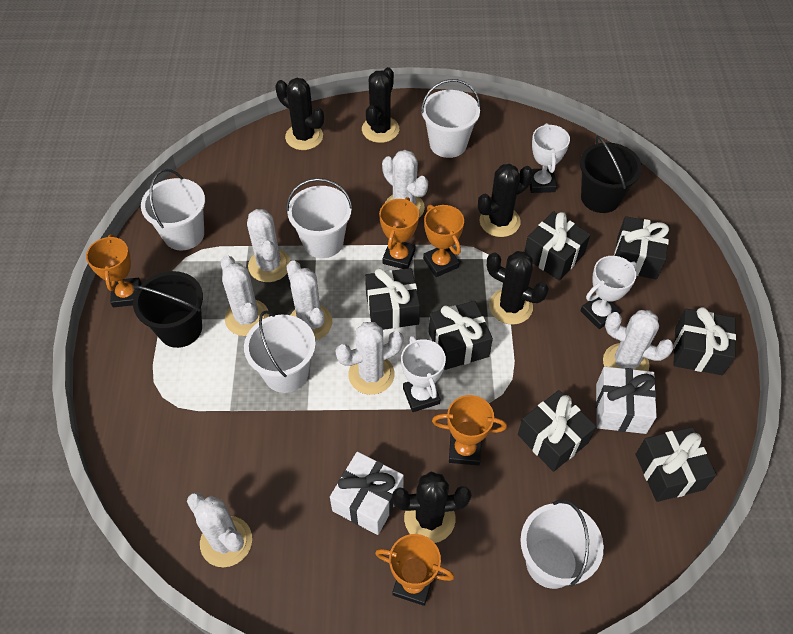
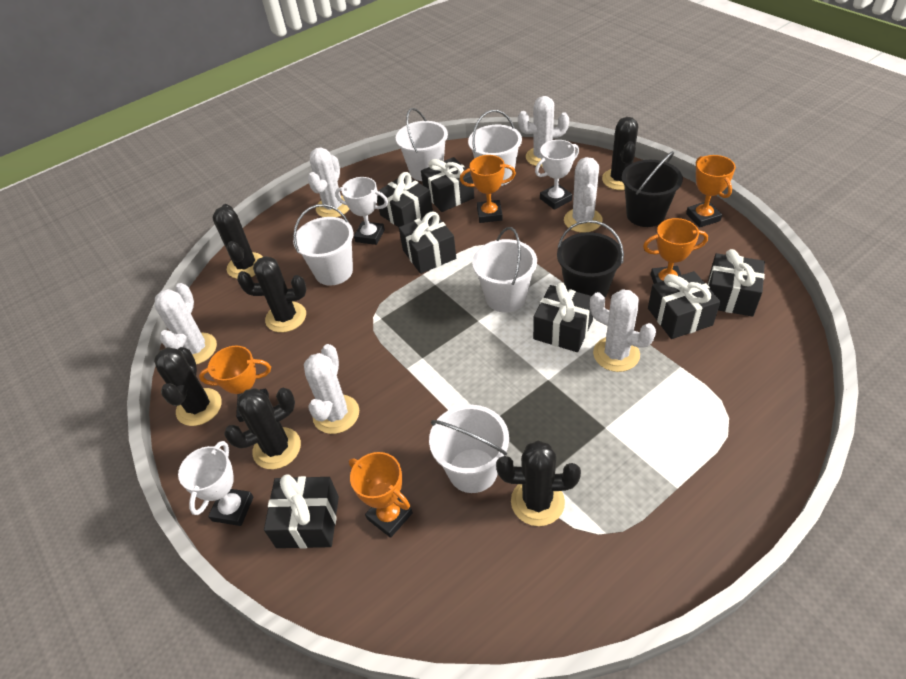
black cactus: [275,78,324,150] [362,67,399,143] [392,472,471,543] [478,164,533,237] [487,251,549,325] = 5 -> [154,347,222,426] [212,204,263,279] [224,388,301,469] [237,256,306,333] [496,441,581,526] [602,117,638,190] = 6
white cactus: [187,492,252,567] [221,255,269,336] [247,209,290,282] [287,260,332,340] [335,322,403,395] [382,150,428,218] [603,310,674,371] = 7 -> [155,283,217,365] [304,344,359,434] [308,148,349,217] [518,96,569,167] [564,157,603,233] [590,289,656,372] = 6
white gift: [330,452,404,535] [596,367,657,434] = 2 -> none = 0

